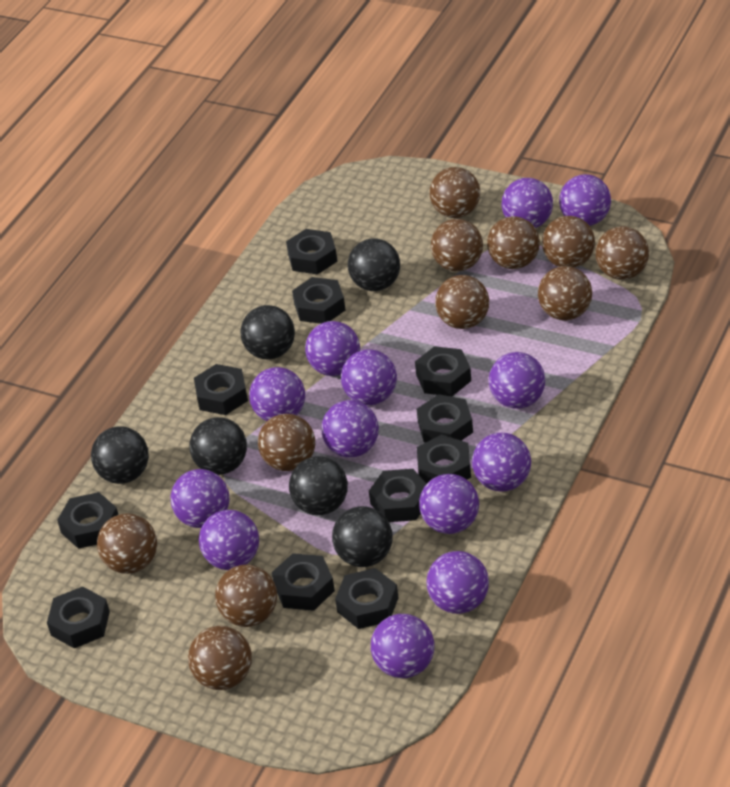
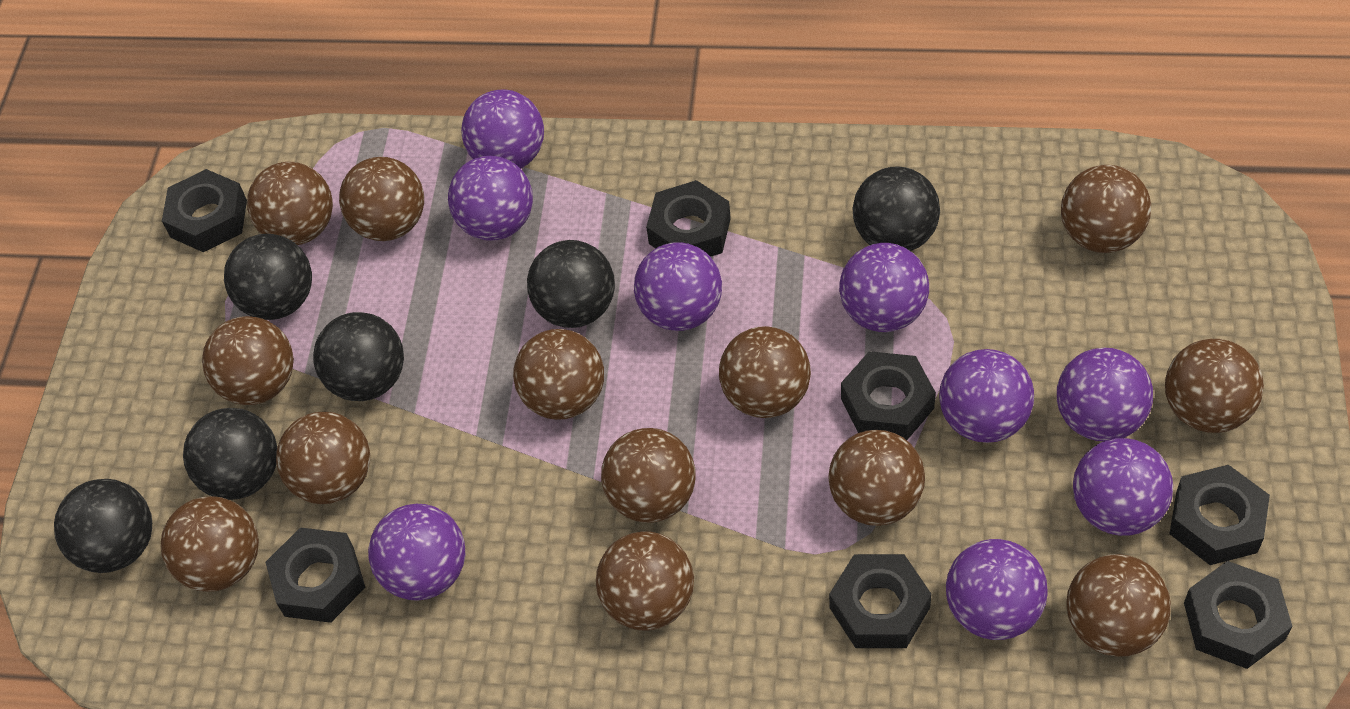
black nut: [47,586,110,648] [57,492,118,549] [194,364,248,415] [272,553,335,611] [286,229,337,275] [292,277,345,324] [335,568,399,629] [369,469,426,522] [415,346,471,396] [417,394,473,443] [417,434,471,484] = 11 -> [162,169,247,252] [265,527,366,623] [646,180,731,257] [829,554,931,648] [841,351,936,440] [1170,465,1270,565] [1184,561,1292,669] = 7
brown ball: [97,514,157,574] [188,626,252,690] [215,565,277,627] [258,414,315,471] [430,167,480,218] [431,219,483,271] [435,275,489,329] [487,216,540,269] [538,266,592,320] [542,216,595,268] [595,226,649,280] = 11 -> [161,496,259,592] [202,316,294,405] [247,162,333,245] [276,412,370,504] [339,157,424,241] [513,329,604,420] [596,531,694,631] [601,428,696,523] [719,326,811,418] [828,430,925,526] [1061,165,1151,253] [1067,554,1171,657] [1165,339,1264,433] = 13
purple ball: [170,469,230,528] [199,510,259,570] [249,367,305,421] [305,321,360,376] [321,400,379,457] [341,349,397,405] [371,614,434,678] [419,474,479,534] [426,551,489,614] [472,433,531,492] [489,352,546,409] [501,178,553,228] [559,174,611,226] = 13 -> [368,504,465,601] [448,156,533,241] [461,89,544,169] [634,242,722,331] [839,243,929,332] [939,349,1034,443] [946,539,1048,640] [1057,348,1153,441] [1073,438,1173,536] = 9

